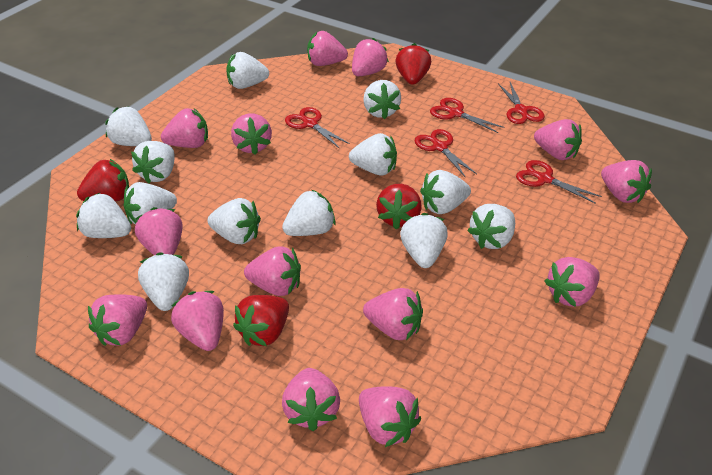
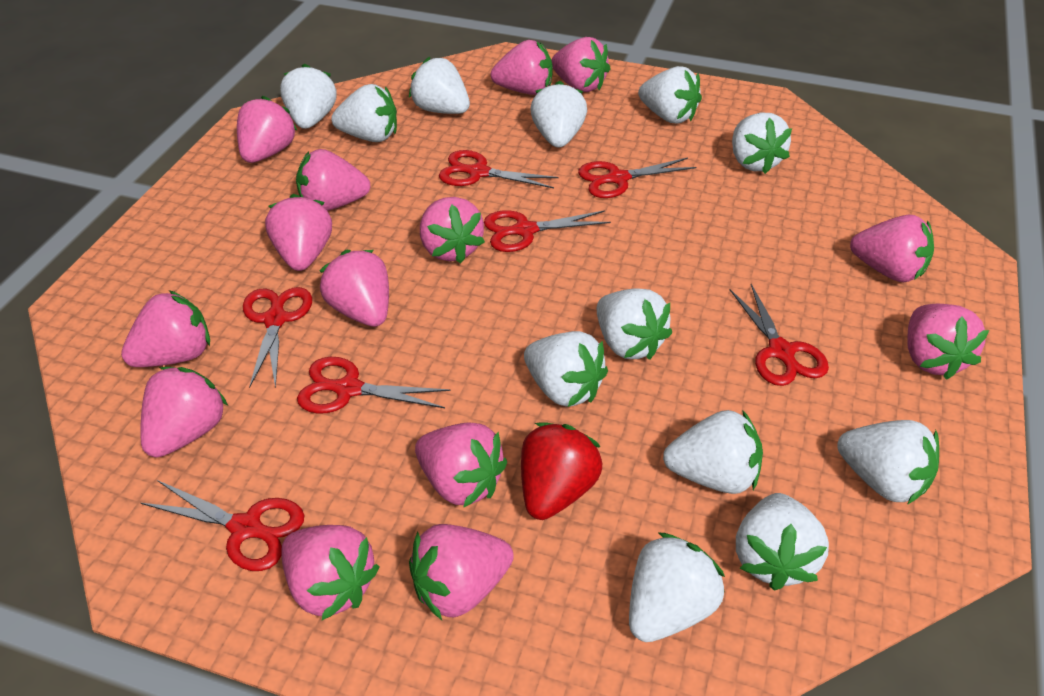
red scissors: [285,107,350,149] [414,129,477,178] [430,98,505,133] [498,82,545,124] [516,160,602,204] = 5 -> [141,480,305,571] [243,287,312,388] [297,357,451,414] [439,150,559,188] [484,210,611,252] [578,157,696,198] [730,284,829,386] = 7
red strawberry: [77,159,129,202] [233,295,289,346] [376,184,422,229] [396,43,431,85] = 4 -> [521,422,602,520] = 1
white strawberry: [76,193,131,238] [105,106,152,146] [124,182,177,225] [131,141,175,183] [138,252,189,311] [207,198,261,244] [226,52,269,89] [282,189,336,236] [349,133,397,176] [363,80,401,119] [400,213,448,268] [420,170,471,214] [467,204,515,249] = 13 -> [280,63,337,129] [331,84,397,142] [409,57,470,114] [524,331,608,407] [530,81,587,148] [597,288,672,360] [629,532,725,642] [638,66,702,124] [663,410,763,494] [732,113,792,174] [736,493,829,591] [837,420,939,505] = 12

